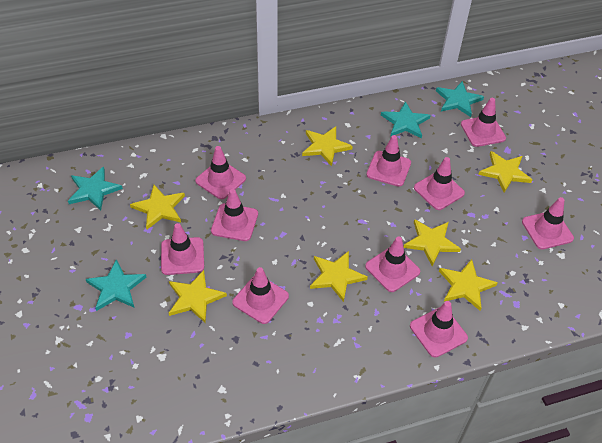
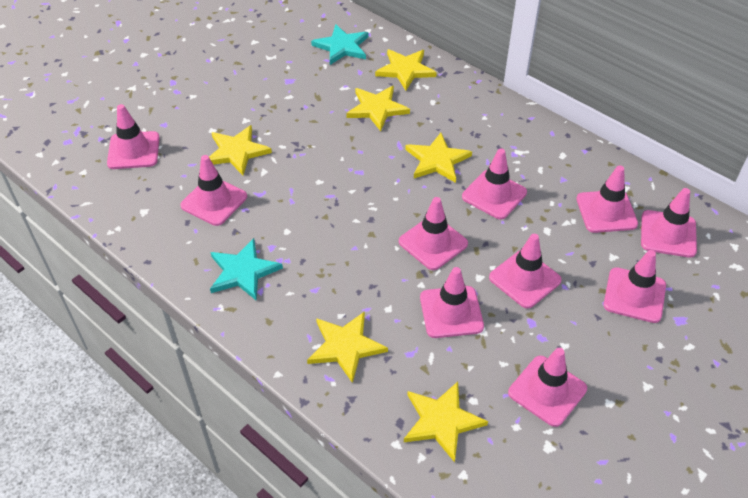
turquoise star: [68,167,123,210] [86,259,147,311] [381,101,431,139] [436,81,484,117] = 4 -> [210,238,283,301] [311,24,369,65] = 2
yellow star: [130,185,185,229] [169,270,227,323] [302,127,353,166] [310,251,368,302] [404,219,461,266] [439,259,497,311] [478,151,532,193] = 7 -> [209,125,272,175] [307,311,388,383] [346,86,410,131] [375,49,437,90] [404,382,488,462] [405,133,472,183] = 6

